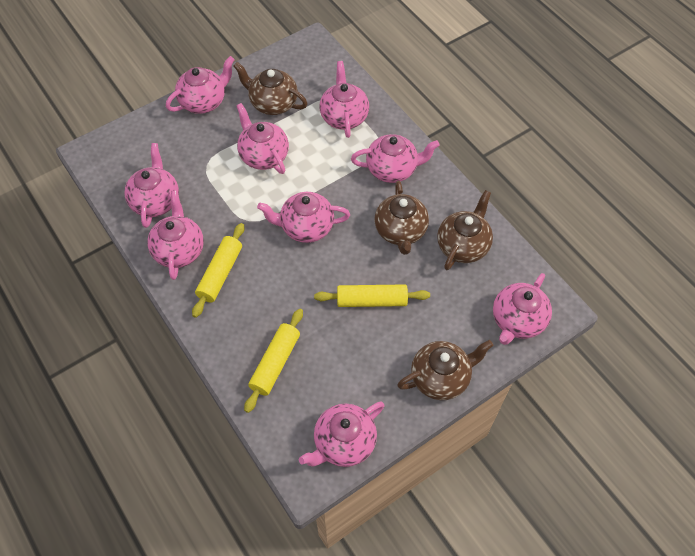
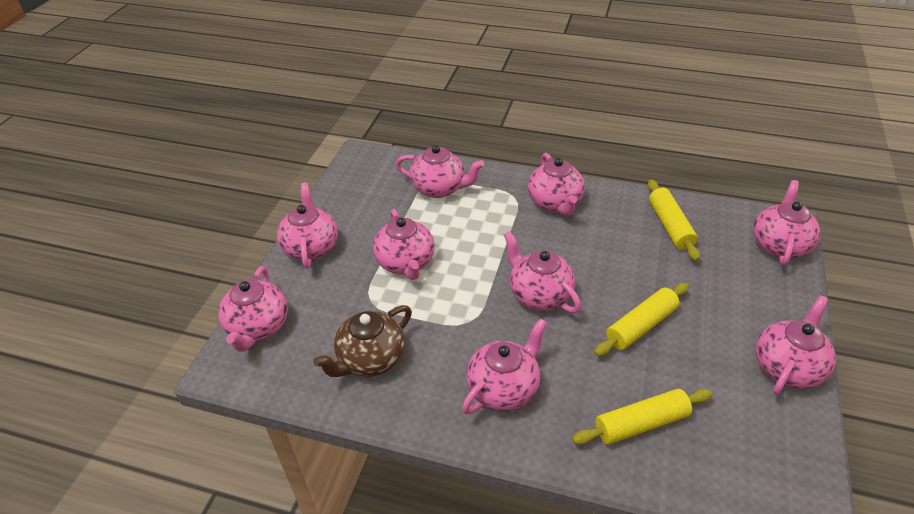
brown teapot: [233,62,307,115] [375,181,429,255] [397,340,493,400] [437,190,493,270] = 4 -> [313,305,412,377] = 1

